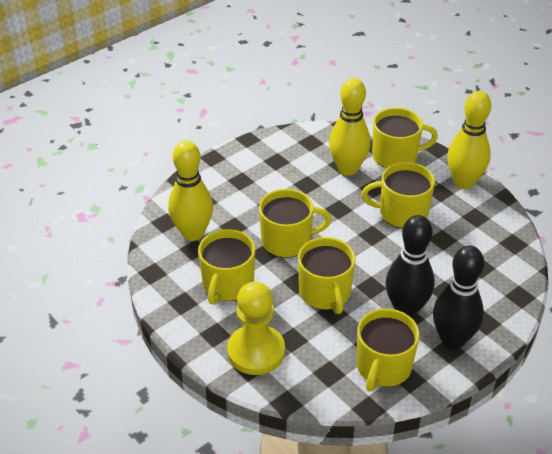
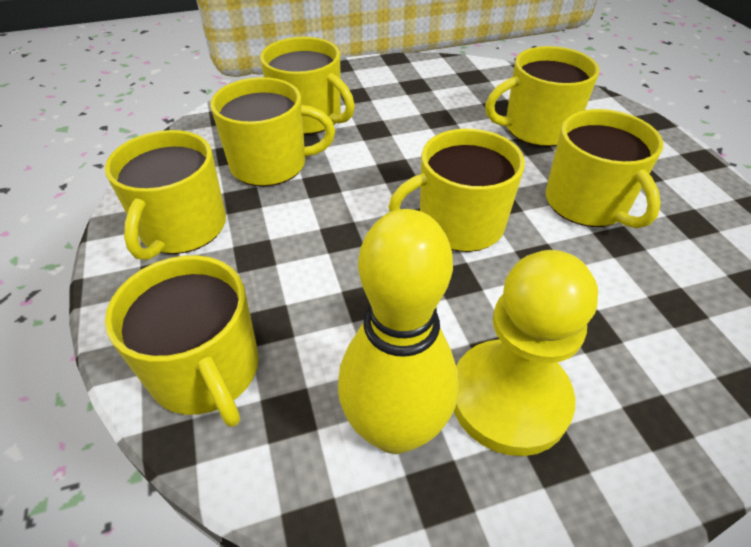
black bowling pin: [386,215,435,317] [433,245,484,349] = 2 -> none = 0
yellow bowling pin: [168,140,213,241] [329,78,371,176] [447,91,491,189] = 3 -> [338,209,459,454] = 1
yellow mug: [198,229,255,305] [259,189,332,258] [298,237,356,314] [357,308,420,392] [361,162,435,228] [372,108,438,168] = 6 -> [105,130,226,260] [105,255,259,427] [210,77,335,186] [260,37,355,134] [388,129,525,252] [485,46,599,147] [545,109,663,228] = 7

